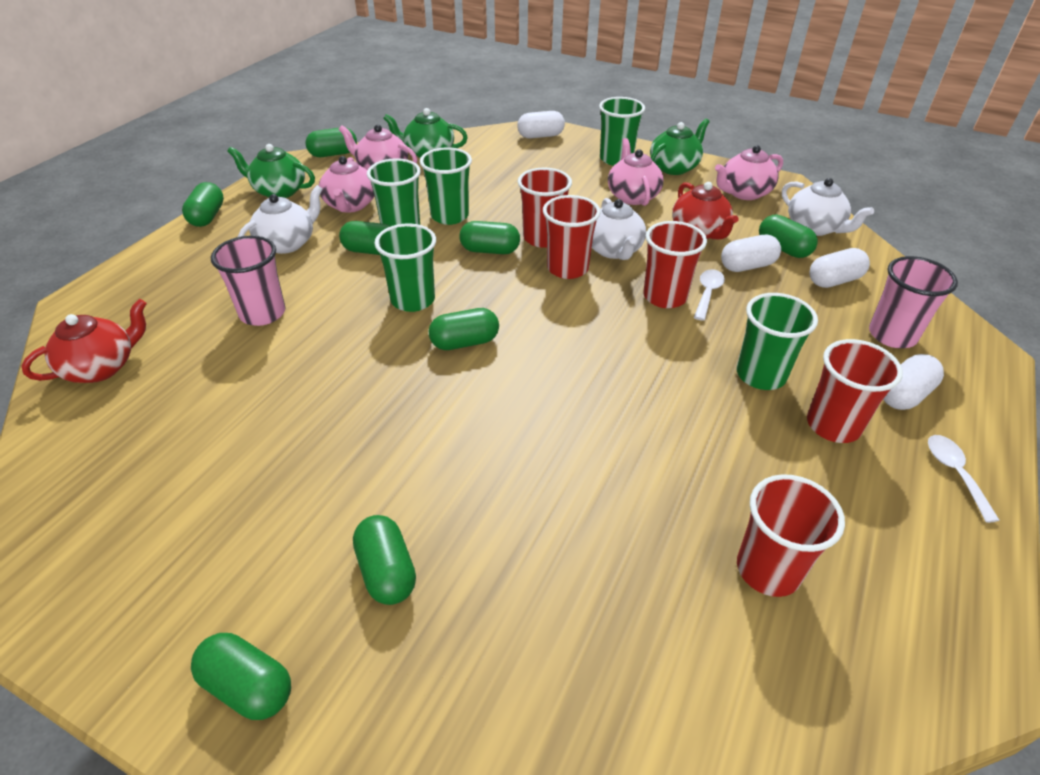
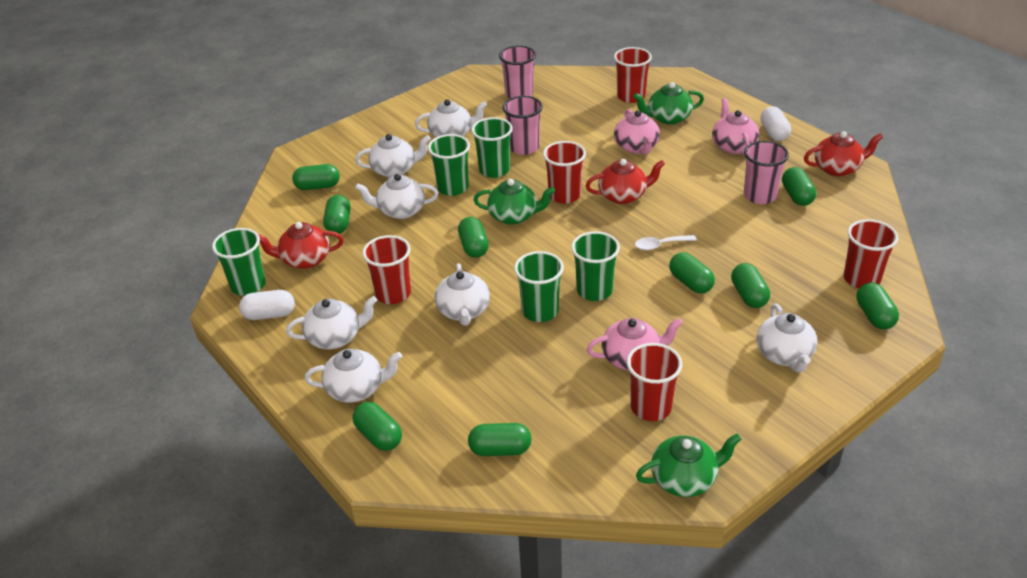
green capsule: [182,182,224,227] [191,633,291,720] [305,128,357,157] [339,221,391,255] [353,515,416,605] [429,308,499,350] [459,221,520,254] [759,215,818,258] = 8 -> [292,164,340,190] [323,195,350,234] [353,402,402,451] [458,217,489,258] [468,423,532,456] [669,252,715,293] [731,263,770,308] [782,167,816,206] [856,282,899,329] = 9
pink cup: [211,235,286,326] [869,256,958,348] = 2 -> [499,45,536,98] [503,96,543,155] [744,141,789,204] = 3
pink teapot: [319,156,375,213] [338,124,418,170] [608,138,664,206] [715,145,783,200] = 4 -> [587,318,683,371] [614,109,660,154] [712,98,759,156] = 3
red teapot: [22,299,147,383] [672,182,739,239] = 2 -> [258,222,343,269] [586,159,665,204] [804,131,883,176] = 3
white capsule: [517,111,565,138] [721,235,781,272] [810,248,870,288] [883,354,944,410] = 4 -> [239,290,295,320] [760,106,791,141] = 2
white spoon: [694,269,725,321] [928,435,1000,523] = 2 -> [635,235,697,250] = 1
white teapot: [238,185,323,254] [592,198,646,260] [782,178,874,236] = 3 -> [286,296,377,349] [304,349,402,403] [355,134,431,178] [355,174,438,219] [415,99,487,137] [435,263,490,326] [756,303,817,372] = 7

